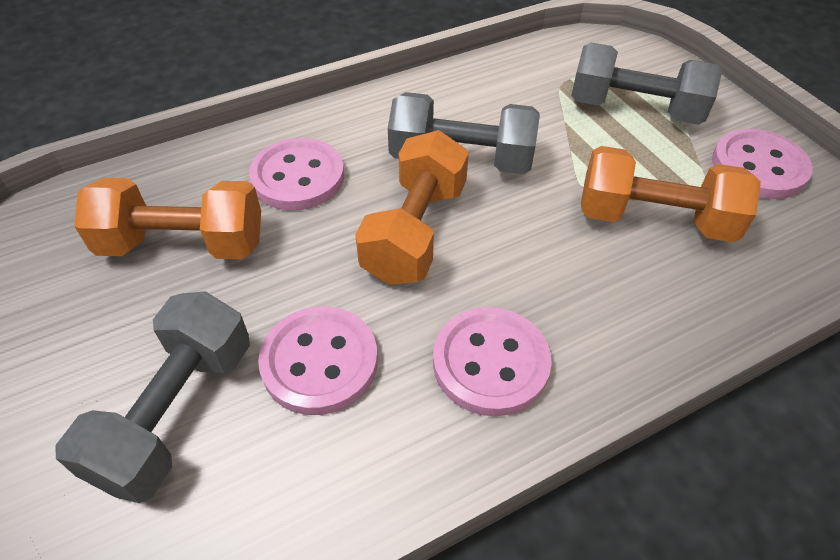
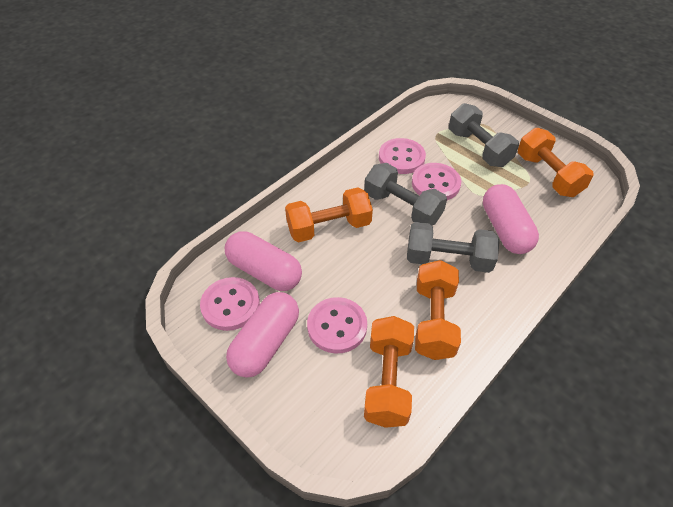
orange dumbbell: [74,178,261,259] [355,130,469,285] [581,146,761,242] = 3 -> [285,187,373,242] [364,316,414,428] [415,260,461,360] [518,128,593,197] = 4
pink capsule: none = 0 -> [225,231,302,291] [226,292,299,378] [483,184,539,254] = 3

